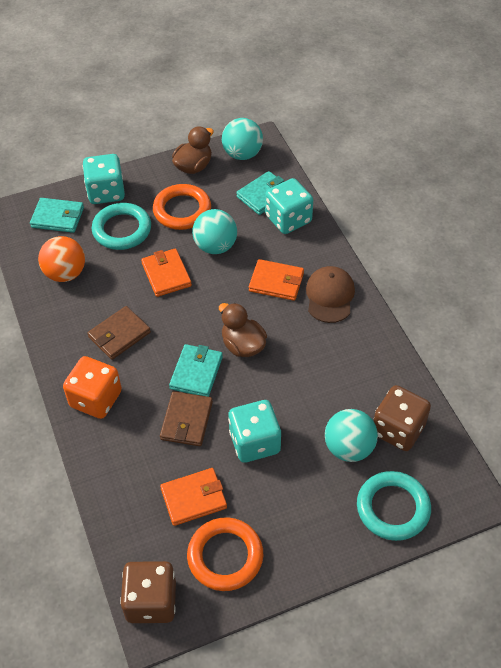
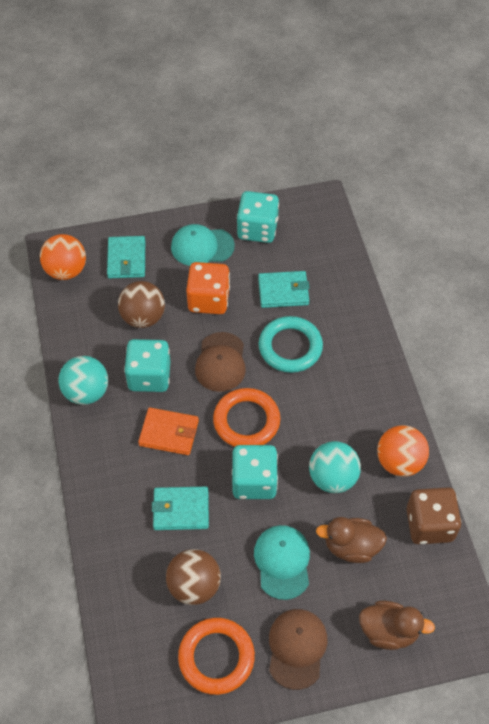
brown ball: none = 0 -> [118,281,165,328] [166,549,221,605] = 2
brown cap: [306,266,355,323] = 1 -> [195,332,246,392] [269,609,327,690] = 2
brown dice: [120,561,176,623] [374,385,431,451] = 2 -> [406,487,461,544] = 1
brown wallet: [87,306,151,360] [160,391,213,446] = 2 -> none = 0
orange ball: [38,236,85,282] = 1 -> [40,234,86,280] [377,425,429,477] = 2
orange wallet: [141,248,192,297] [160,468,227,526] [249,259,304,301] = 3 -> [138,408,199,455] = 1
turquoise ball: [192,209,237,254] [222,118,263,160] [325,409,378,462] = 3 -> [58,356,108,405] [309,441,361,493] = 2
turquoise cap: none = 0 -> [171,224,235,266] [254,525,310,600] = 2
turquoise ring: [92,203,151,250] [357,471,431,541] = 2 -> [259,316,323,373] = 1

